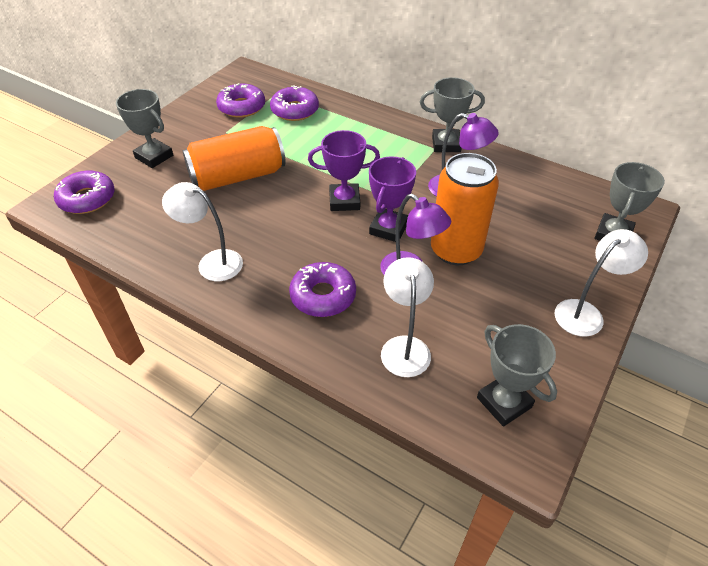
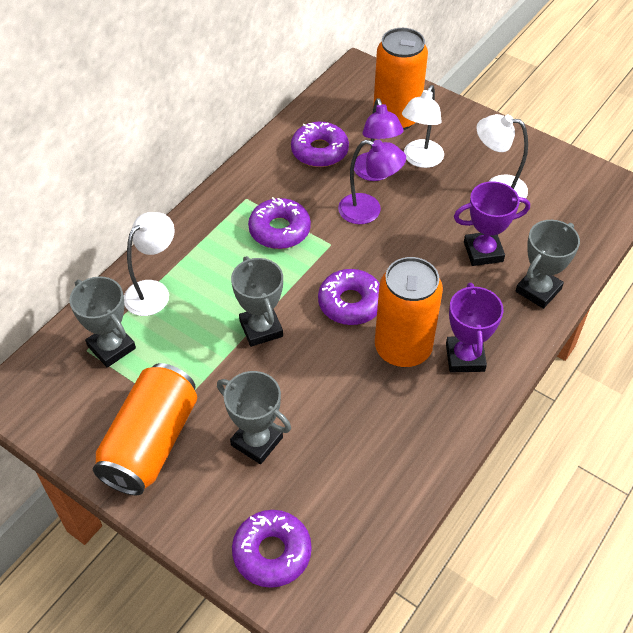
orange can: [183,126,286,191] [431,153,499,265] = 2 -> [93,363,197,495] [373,28,428,130] [375,257,443,367] = 3

